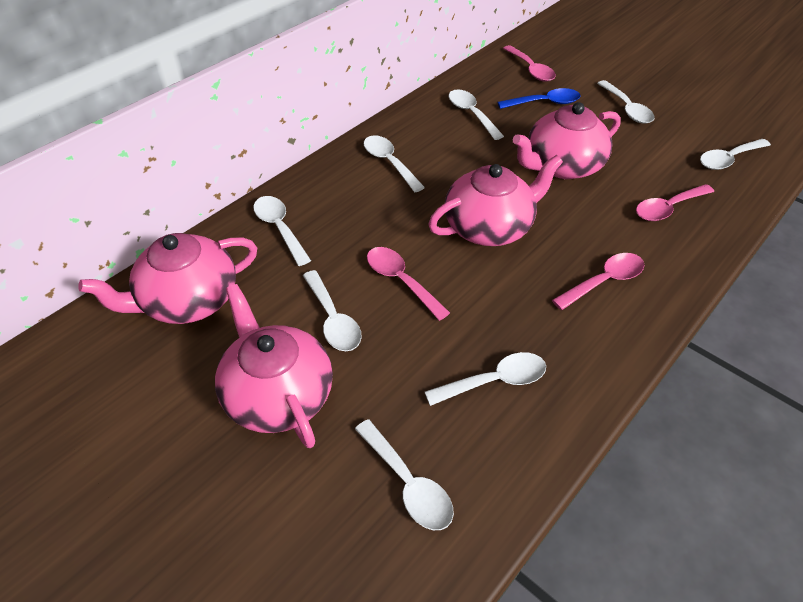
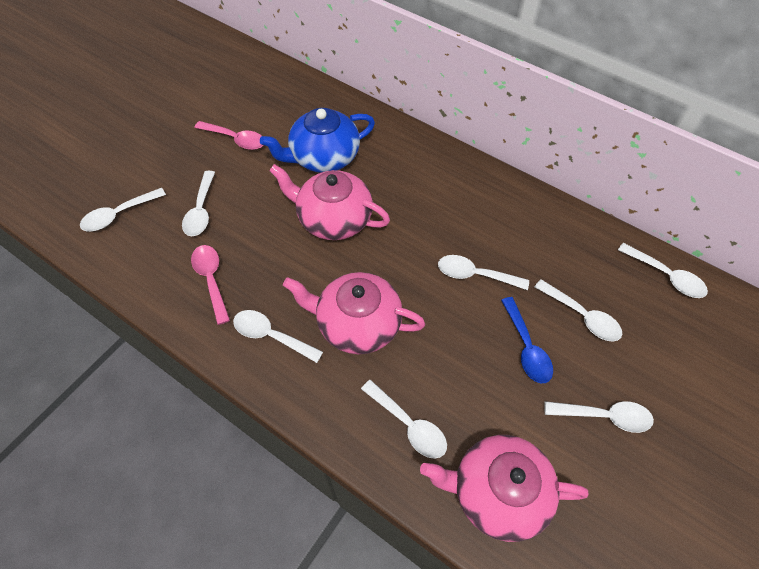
blue teapot: none = 0 -> [260,108,375,173] = 1
pink spoon: [367,247,450,321] [503,45,556,82] [552,253,644,310] [636,184,714,221] = 4 -> [191,245,230,325] [194,121,263,150] = 2
pink teapot: [78,233,257,324] [215,284,333,448] [428,155,563,246] [512,102,621,179] = 4 -> [269,164,390,240] [283,272,425,354] [420,435,588,542] = 3

